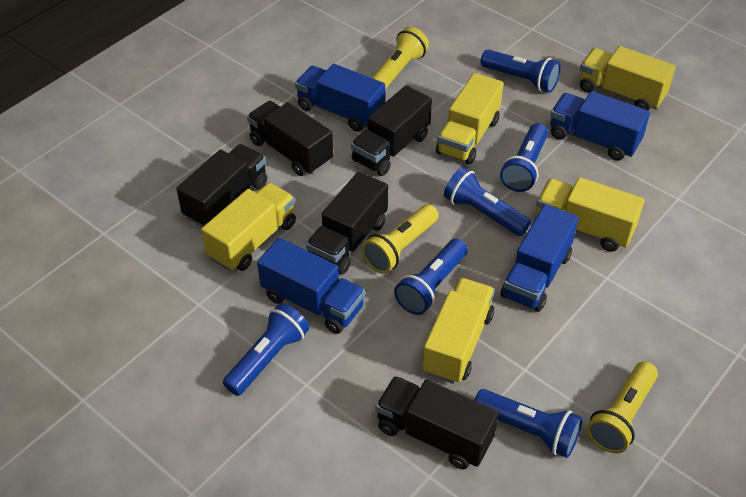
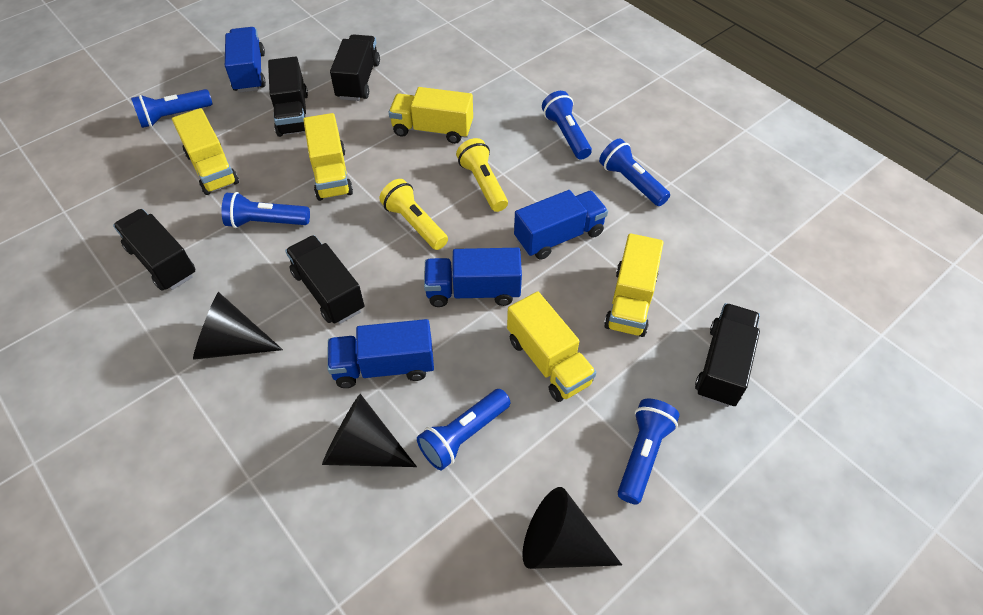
black cone: none = 0 -> [193,292,283,360] [322,394,417,467] [522,487,622,569] = 3
yellow flashlight: [361,204,439,274] [372,27,429,90] [587,361,658,453] = 3 -> [380,179,448,250] [456,138,508,212] = 2

